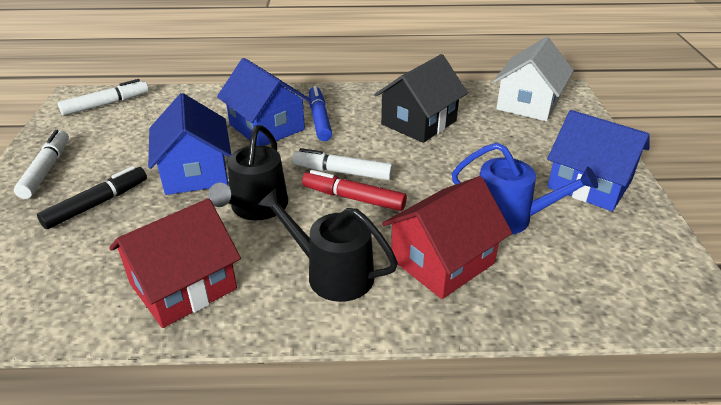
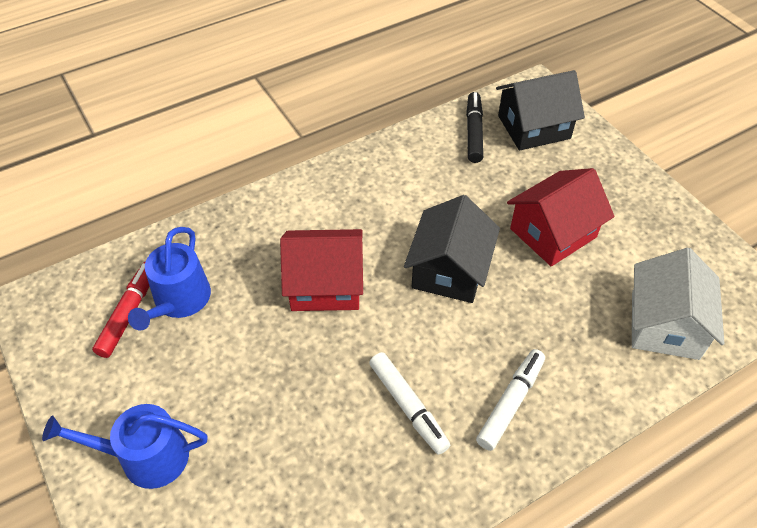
black house: [374,54,468,143] = 1 -> [404,195,500,303] [496,70,585,151] = 2
black watering can: [208,125,288,220] [257,188,398,302] = 2 -> none = 0
blue house: [148,93,231,195] [217,58,311,146] [547,110,650,211] = 3 -> none = 0
blue marker: [309,86,332,141] = 1 -> none = 0
blue watering can: [452,143,598,235] = 1 -> [42,404,208,489] [128,227,211,330] = 2
white marker: [14,130,69,199] [58,79,149,116] [292,148,393,180] = 3 -> [369,352,450,454] [476,349,545,451] = 2

